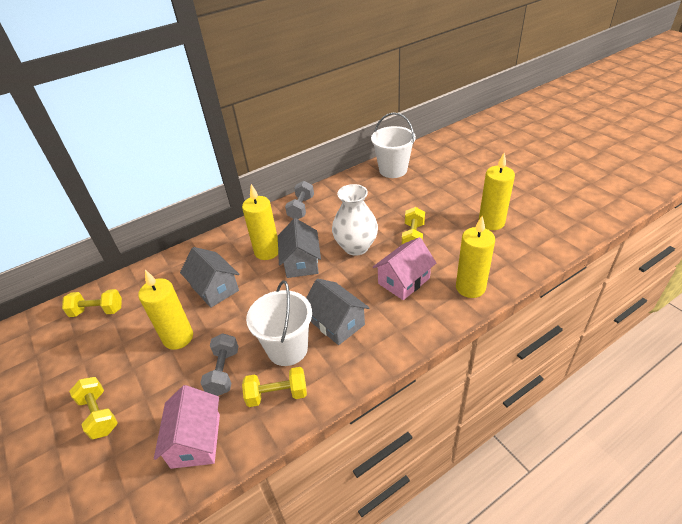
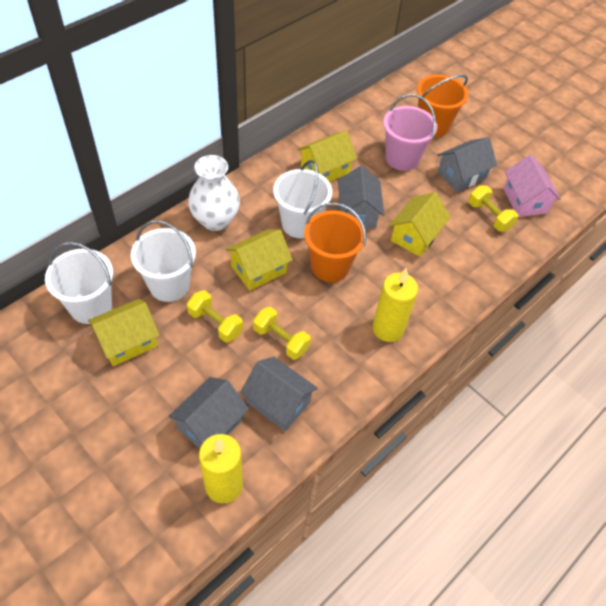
grey dumbbell: [201,333,239,396] [285,181,314,219] = 2 -> none = 0
grey house: [180,247,239,308] [278,218,321,278] [306,278,370,345] = 3 -> [168,377,249,449] [240,357,318,431] [338,166,384,228] [437,137,497,192] = 4
orange bucket: none = 0 -> [304,202,366,282] [417,75,468,137] = 2
pink bucket: none = 0 -> [383,94,437,171] = 1
pink house: [154,385,220,469] [373,237,436,300] = 2 -> [503,155,561,217] = 1
white bucket: [246,280,312,366] [371,113,416,178] = 2 -> [45,242,113,324] [131,220,196,302] [273,160,332,239] = 3
yellow candle: [138,270,193,350] [242,184,278,260] [456,216,495,298] [479,153,515,230] = 4 -> [199,434,243,503] [373,269,418,342] = 2
yellow dumbbell: [62,289,122,317] [69,377,118,439] [242,367,307,407] [402,207,425,244] = 4 -> [187,290,243,343] [253,307,311,360] [468,185,518,231] = 3
yellow house: none = 0 -> [88,299,160,366] [226,229,293,291] [297,131,357,182] [389,192,451,257] = 4

